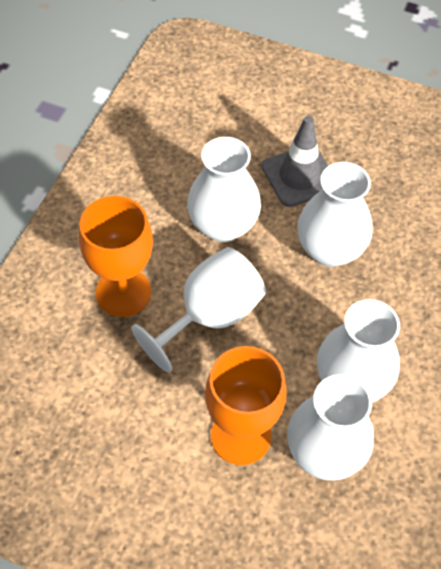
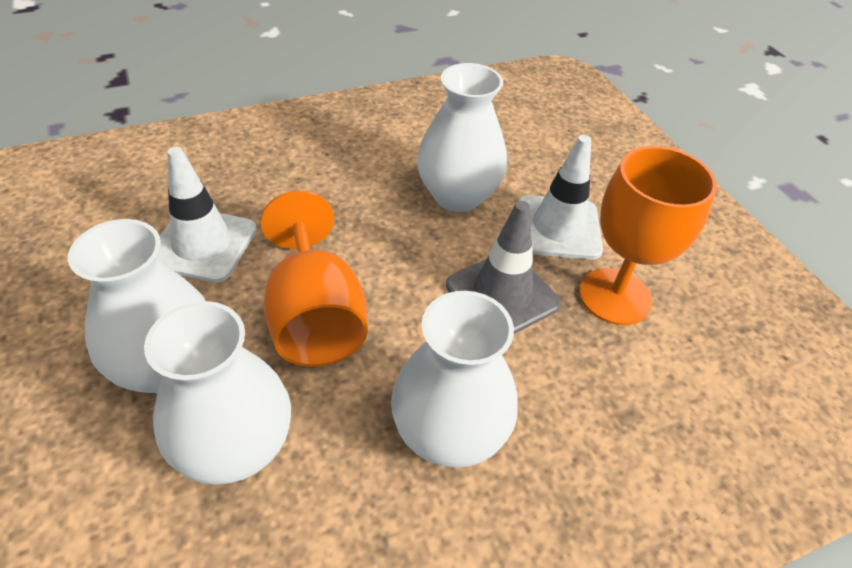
white goblet: [131,247,266,372] = 1 -> none = 0
white traffic cone: none = 0 -> [157,147,257,283] [519,135,603,260] = 2

